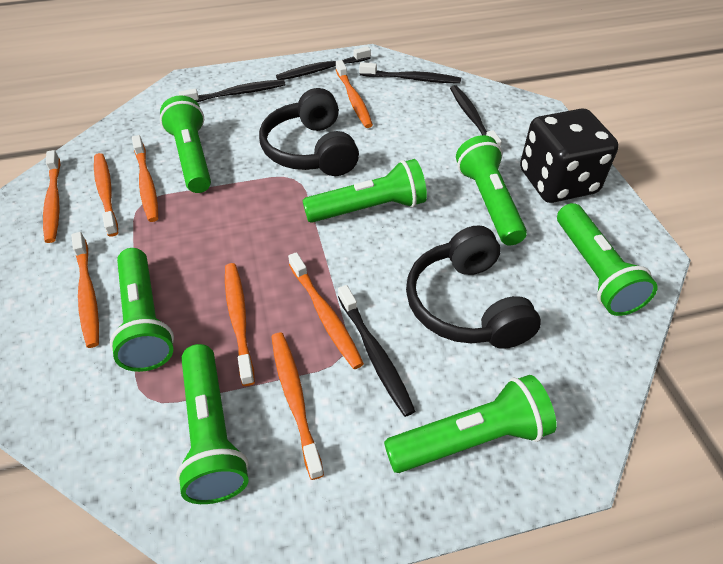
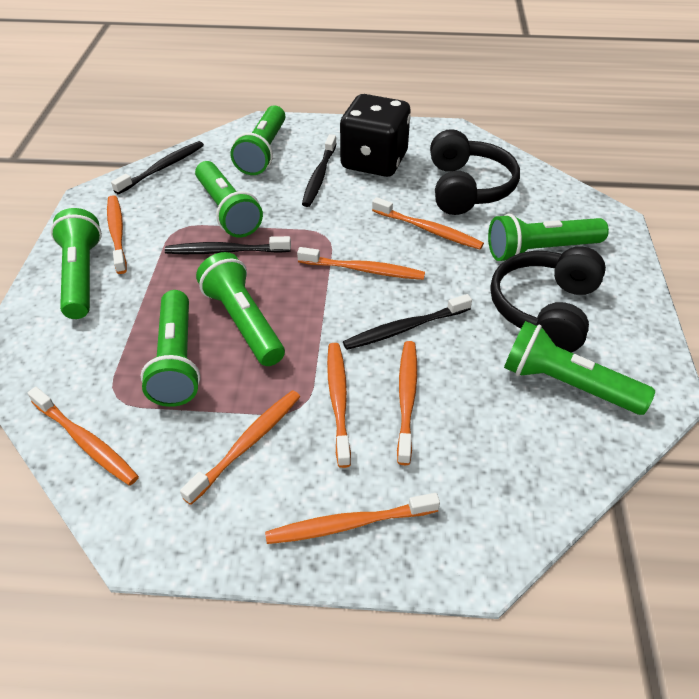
black toothbrush: [179,79,286,102] [276,46,371,80] [338,285,415,417] [359,62,461,84] [450,85,502,147] = 5 -> [111,141,204,194] [165,236,291,254] [302,134,337,207] [343,294,472,350] = 4

